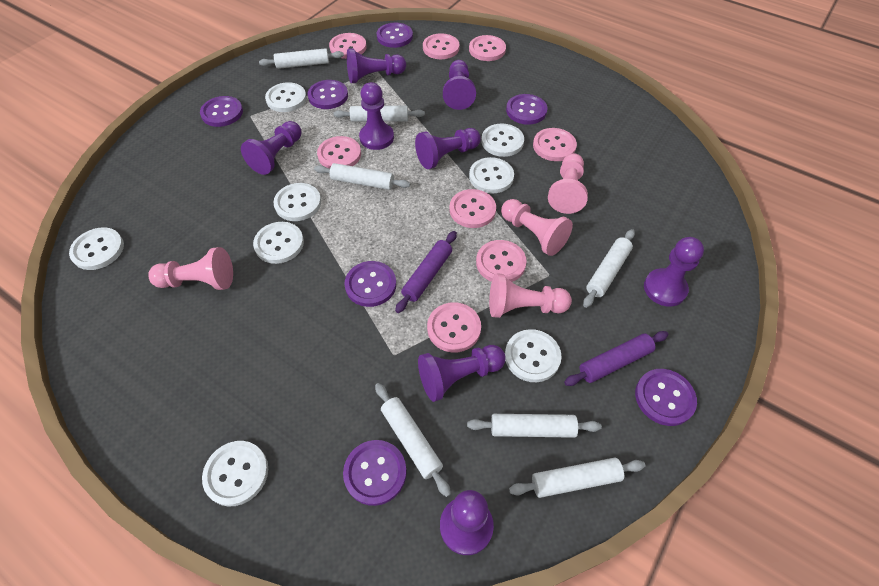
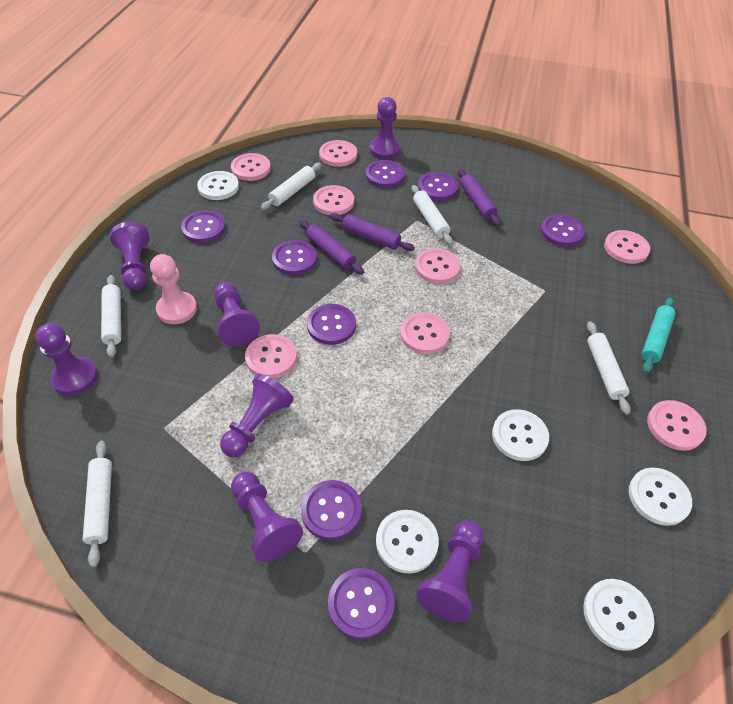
pink pawn: [148,247,233,290] [489,273,572,318] [501,199,573,256] [548,153,588,214] = 4 -> [150,254,197,324] = 1
purple button: [200,96,243,127] [307,80,348,109] [343,440,407,506] [344,261,396,307] [377,23,413,48] [506,94,547,125] [635,369,697,426] = 7 -> [181,211,226,243] [272,240,317,275] [301,480,362,540] [307,304,356,345] [328,568,395,639] [365,160,405,188] [418,172,458,201] [541,214,585,247] = 8
purple pawn: [241,121,301,175] [347,49,406,83] [359,82,394,150] [415,128,481,169] [418,345,506,402] [440,490,494,555] [443,60,476,110] [644,237,704,307] = 8 -> [35,323,98,396] [110,222,149,290] [214,282,260,346] [220,374,294,457] [231,472,303,562] [370,97,400,159] [416,520,484,622] = 7
purple rolling pin: [395,231,457,313] [564,331,669,386] = 2 -> [299,220,364,275] [330,213,415,251] [458,169,501,226] = 3
turquoise rolling pin: none = 0 -> [641,297,676,373] = 1
white button: [69,227,124,270] [202,441,268,507] [253,222,304,264] [265,82,306,112] [273,183,321,221] [469,157,514,193] [481,123,524,157] [505,329,562,382] = 8 -> [197,171,239,200] [376,510,439,573] [492,409,549,461] [583,579,654,651] [629,468,692,526] = 5
white rolling pin: [259,48,344,69] [314,163,410,190] [333,106,425,122] [375,383,451,497] [467,414,602,438] [509,458,645,498] [583,229,635,308] = 7 -> [83,441,112,567] [101,275,121,357] [261,163,321,210] [411,185,453,245] [587,321,631,415] = 5

